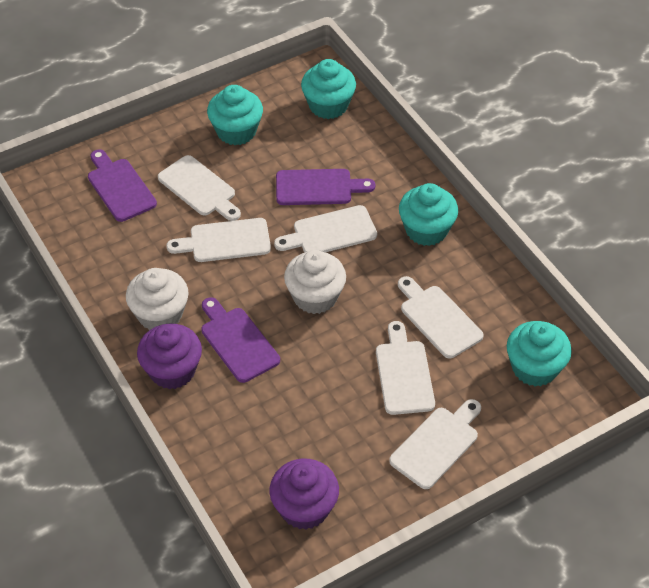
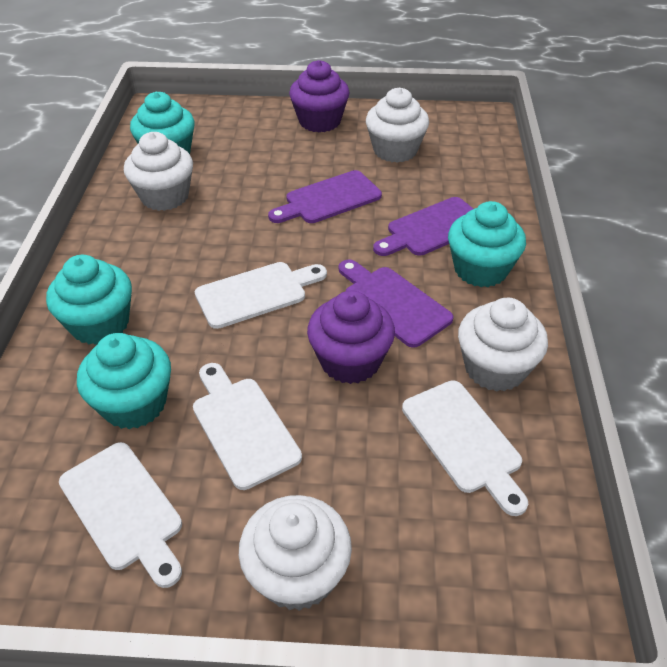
white cupcake: [126,268,189,330] [284,250,346,314] = 2 -> [124,132,193,211] [239,495,352,611] [366,88,429,163] [458,298,548,392] = 4
white cutting board: [158,155,241,221] [166,218,271,262] [274,205,377,253] [376,321,435,415] [389,399,481,489] [398,276,484,359] = 6 -> [59,442,182,588] [193,363,302,490] [195,262,327,329] [402,380,528,516] = 4

